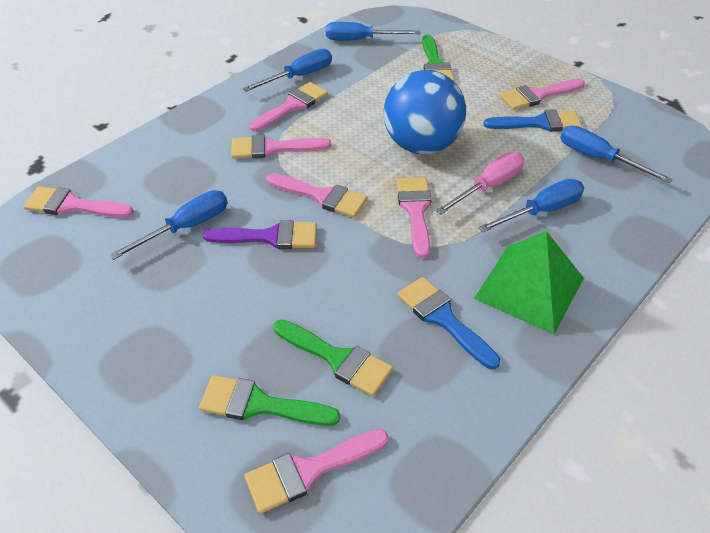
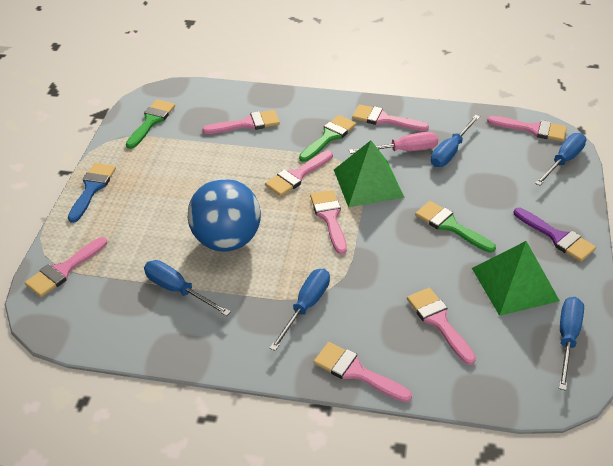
blue brush: [397,277,500,369] [483,109,582,132] = 2 -> [68,163,116,223] = 1
green pyramid: [474,231,584,334] = 1 -> [334,140,405,207] [472,241,560,316] = 2
pink brush: [23,186,134,217] [231,135,331,159] [244,429,389,514] [250,82,328,132] [266,173,367,218] [397,177,432,258] [500,79,585,110] = 7 -> [25,237,107,297] [202,110,280,134] [265,150,333,196] [310,190,347,254] [314,342,412,402] [352,104,429,131] [407,288,476,365] [487,116,567,142] = 8

